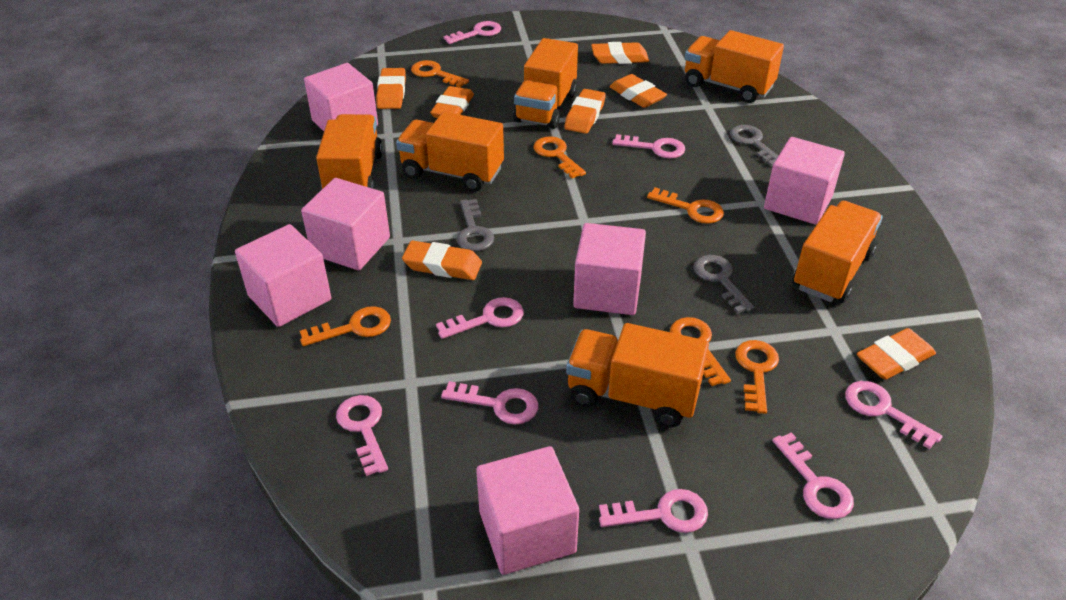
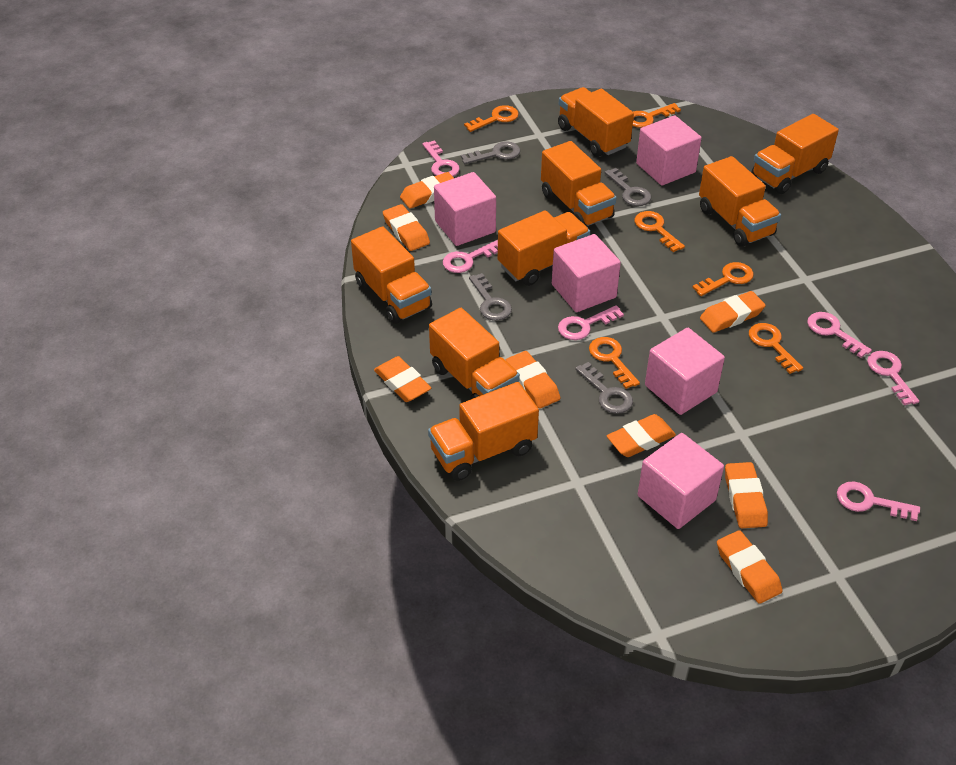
grey key: [457,199,494,252] [694,255,755,314] [730,125,778,166] = 3 -> [461,141,520,164] [469,273,512,321] [575,362,633,414] [605,168,651,206] = 4
orange eraser: [376,68,406,109] [402,241,482,280] [430,86,474,118] [564,89,606,134] [591,42,649,64] [609,74,667,108] [857,328,936,380] = 7 -> [374,356,431,402] [383,204,430,251] [400,172,454,209] [506,351,560,409] [607,414,676,457] [700,291,766,333] [717,530,782,604] [725,462,768,528] = 8
orange truck: [316,114,383,189] [396,112,504,192] [513,38,578,129] [566,323,709,428] [685,30,784,103] [792,201,883,303] = 6 -> [351,226,432,324] [428,382,539,481] [429,308,520,399] [498,210,590,286] [541,141,616,226] [558,87,634,157] [699,156,781,247] [752,114,839,194] = 8
pink cube: [235,224,331,327] [301,178,390,270] [304,63,378,131] [476,446,579,575] [573,223,646,315] [764,137,845,225] = 6 -> [434,172,496,246] [552,234,621,312] [636,115,701,185] [638,433,724,529] [645,328,725,415] = 5
pink key: [336,395,388,476] [436,297,524,339] [441,381,538,424] [444,21,501,44] [599,489,708,533] [612,134,685,158] [772,432,854,519] [845,381,943,449] = 8 -> [422,140,460,176] [443,240,498,273] [558,305,624,340] [807,312,872,358] [837,481,920,521] [867,351,919,405] = 6

